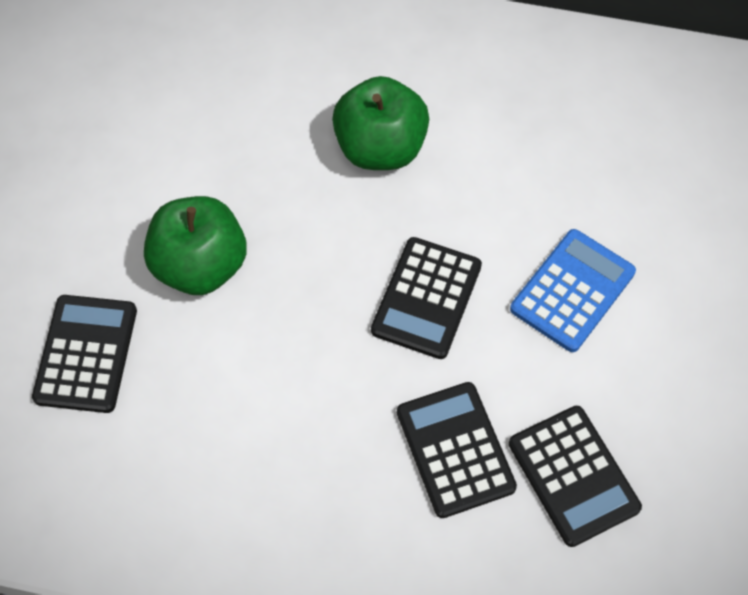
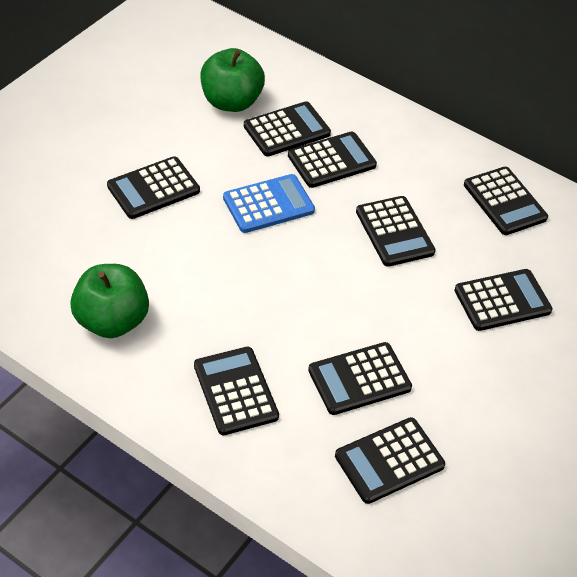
black calculator: [32,295,137,413] [371,237,482,359] [397,382,517,518] [509,406,642,547] = 4 -> [107,156,200,219] [194,347,279,435] [244,101,331,156] [288,132,377,188] [308,342,412,415] [335,417,445,504] [356,196,436,267] [455,269,553,331] [464,167,548,235] = 9

